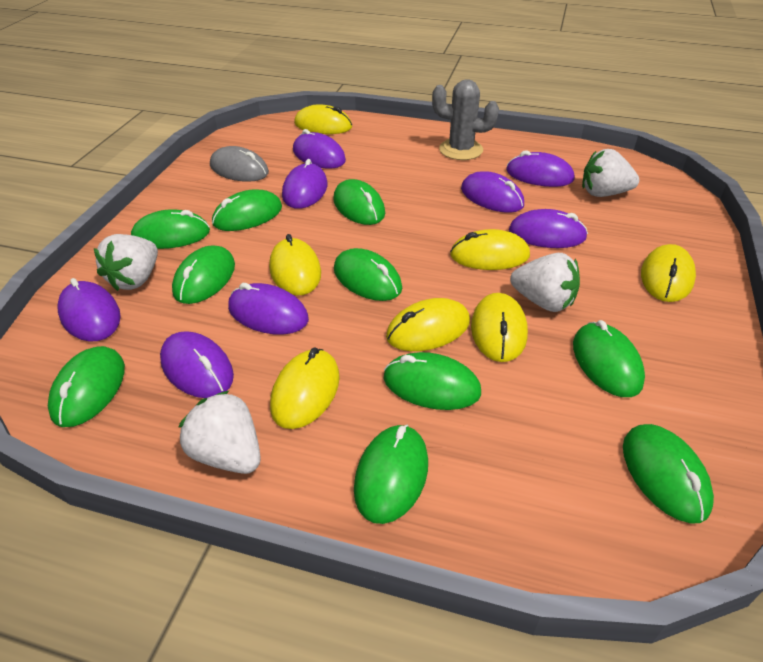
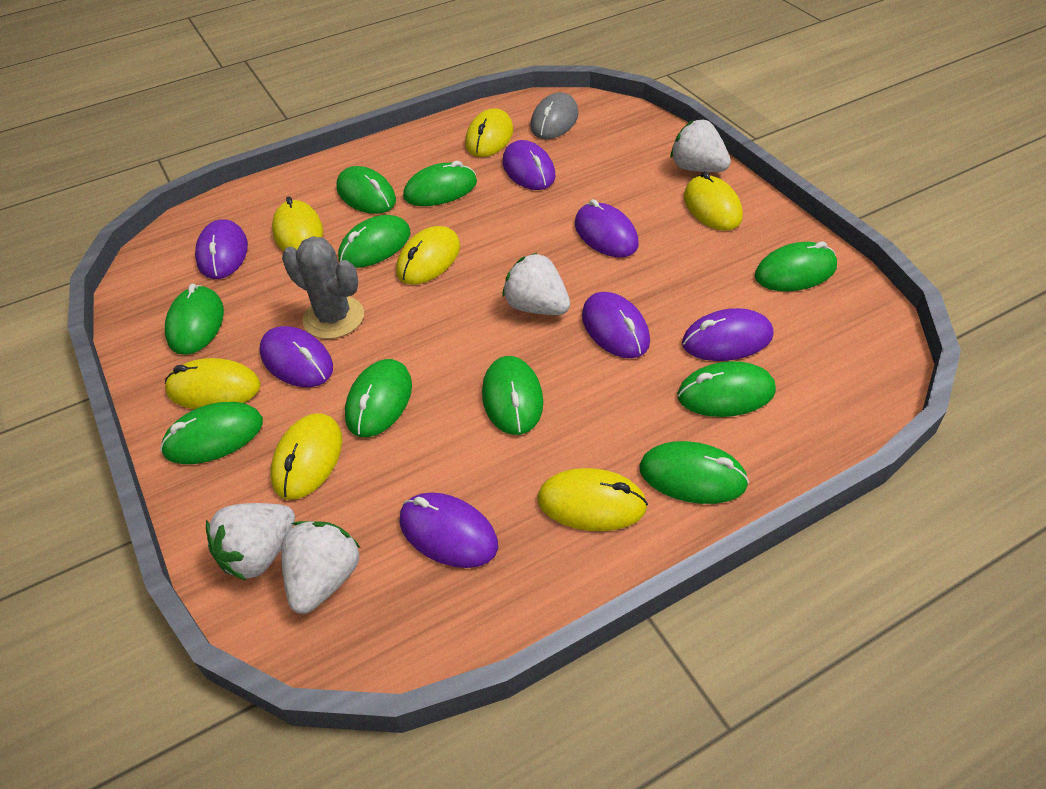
purple mouse: [57,278,121,341] [160,331,234,398] [228,283,309,334] [282,159,327,209] [293,129,346,169] [461,171,524,213] [507,150,574,187] [509,209,588,248] = 8 -> [195,219,248,279] [259,326,333,387] [399,492,498,568] [503,140,556,190] [575,199,639,257] [582,292,650,358] [682,308,773,361] = 7

